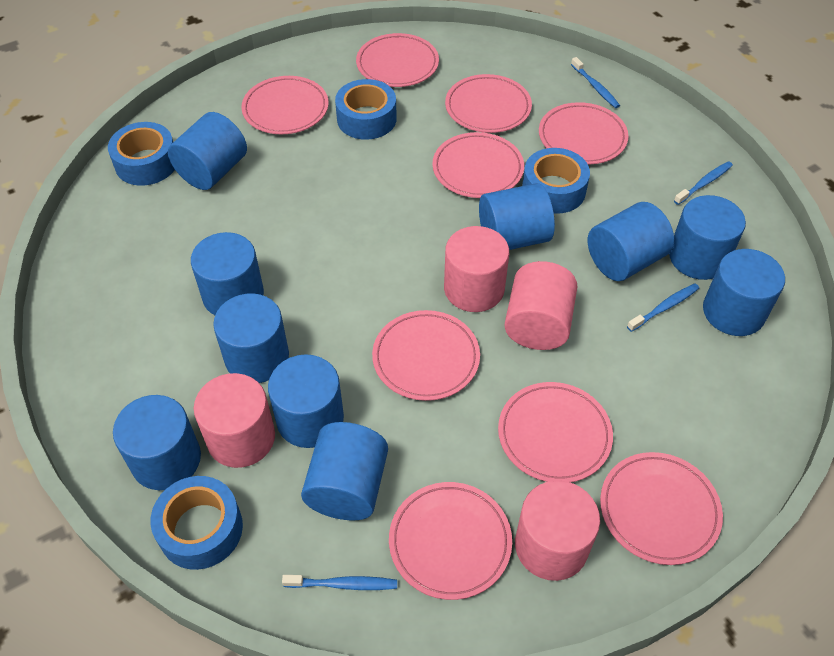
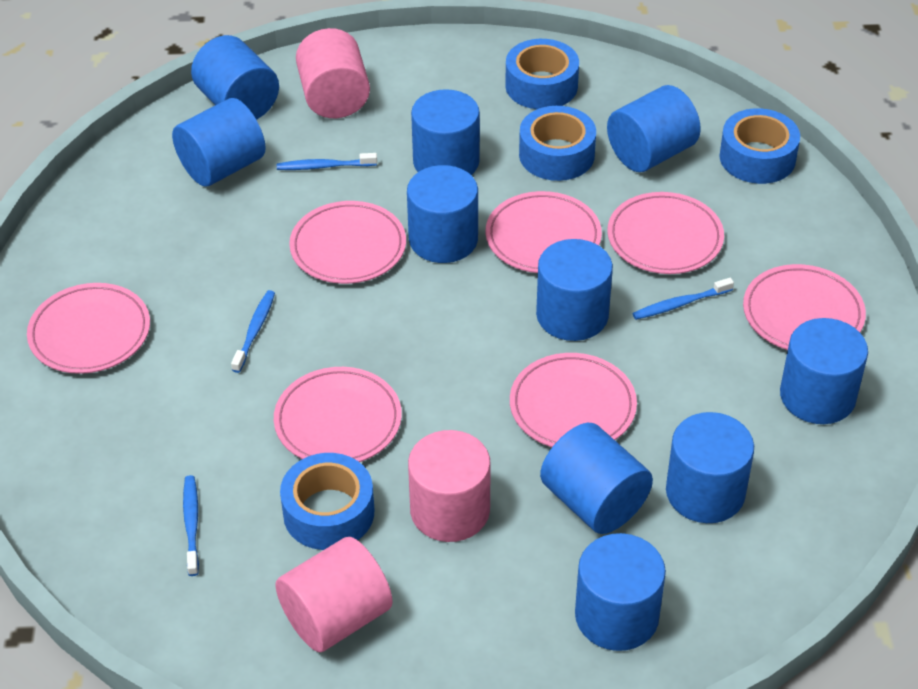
pink cylinder: [194,373,275,468] [444,226,509,312] [504,261,578,350] [515,480,600,581] = 4 -> [275,537,393,652] [296,28,370,118] [408,430,491,542] = 3
pink plate: [241,76,329,134] [356,33,439,87] [372,310,480,401] [389,482,512,600] [432,132,524,198] [445,74,532,133] [498,382,613,482] [539,102,628,164] [600,452,723,565] = 9 -> [27,283,150,374] [274,367,402,462] [289,201,406,284] [485,191,602,273] [510,353,637,447] [607,192,724,274] [743,264,866,350] = 7

